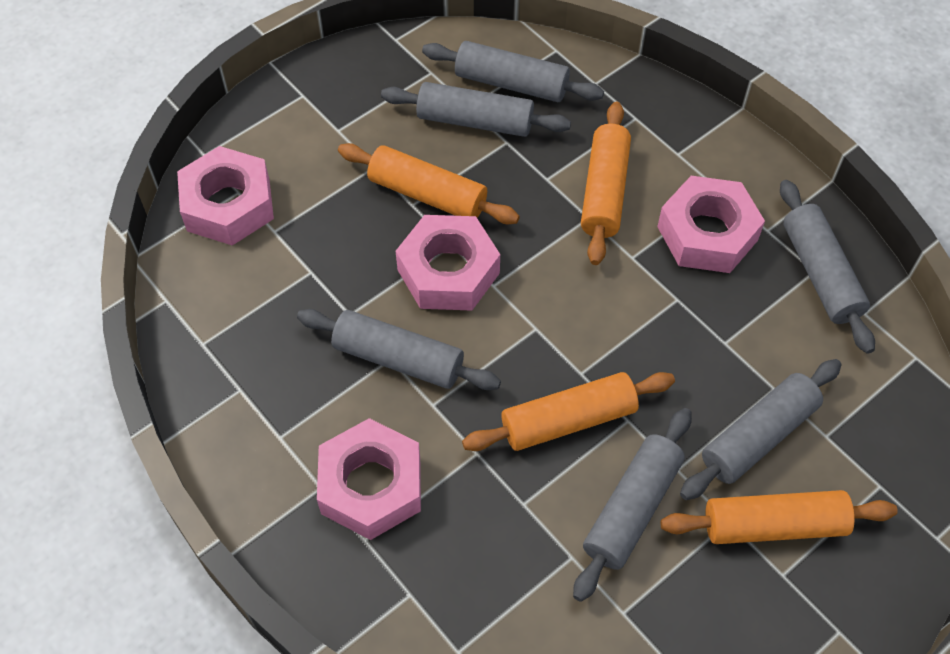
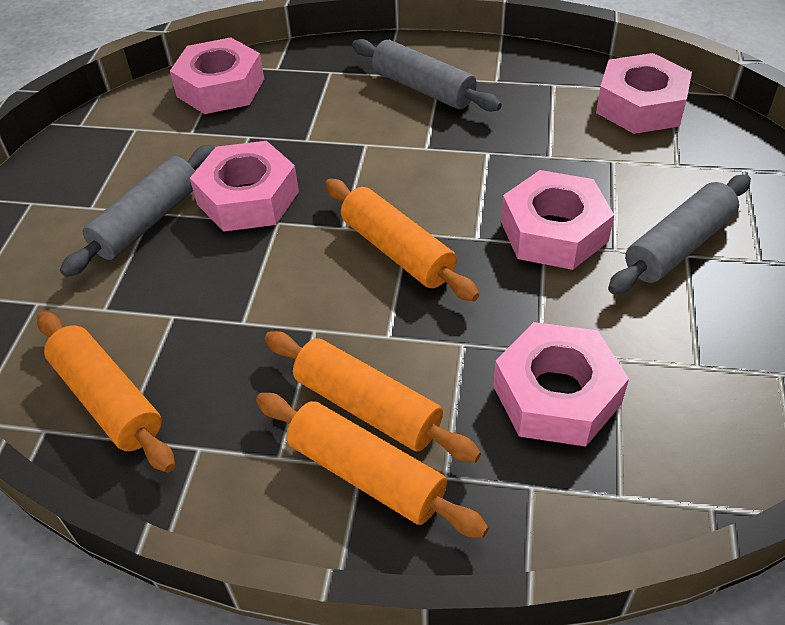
grey rolling pin: [297,309,501,390] [381,82,571,137] [422,41,604,102] [573,408,692,602] [680,359,842,500] [780,180,875,354] = 6 -> [60,145,214,277] [352,39,502,111] [608,175,751,294] = 3
pink nut: [177,146,274,246] [317,418,421,540] [396,215,500,311] [657,176,765,273] = 4 -> [170,37,264,114] [190,141,299,232] [493,322,629,447] [501,170,614,270] [596,53,692,134] = 5

